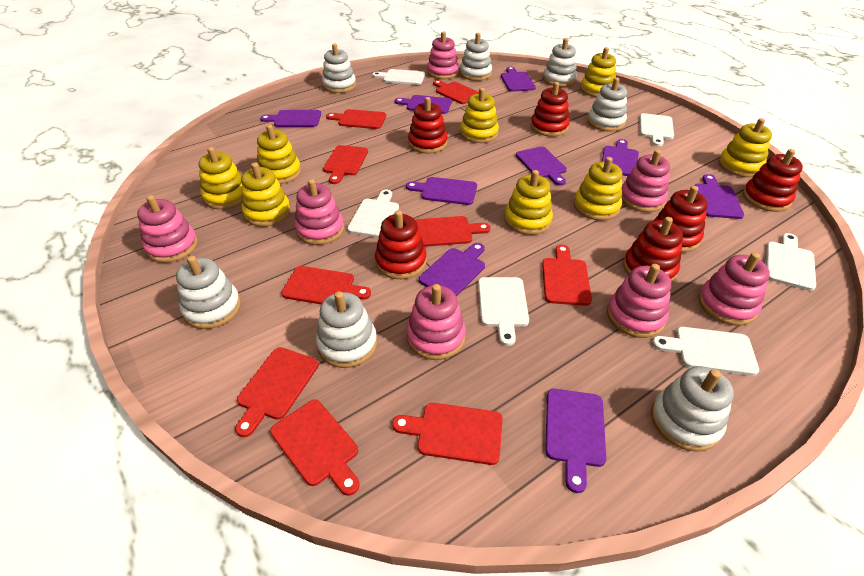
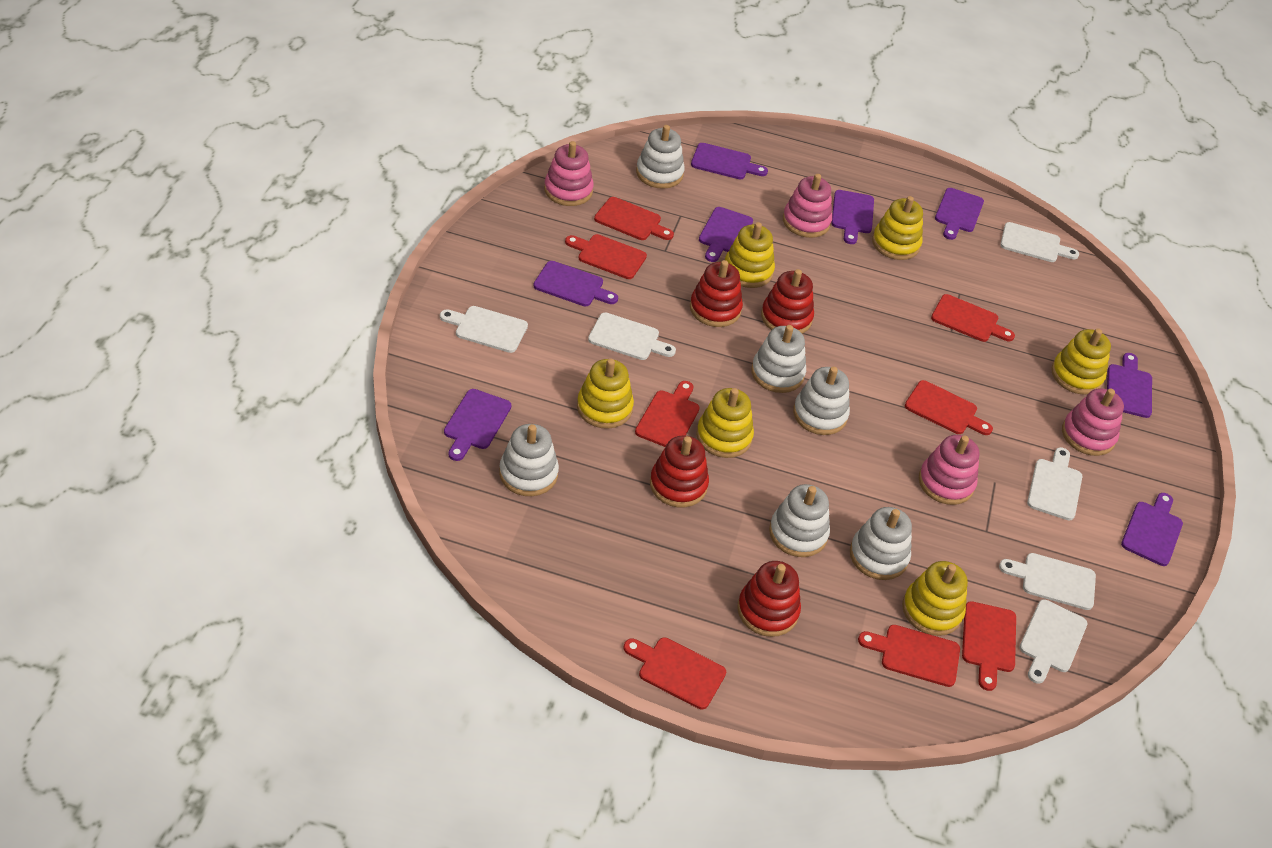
pink stacking toy: [137,195,198,263] [294,179,344,245] [406,284,466,360] [427,31,459,79] [607,264,671,338] [622,150,670,212] [698,252,770,326] = 7 -> [544,141,594,206] [783,174,832,238] [919,435,980,505] [1062,388,1124,456] = 4
purple cutting board: [260,110,321,127] [395,95,452,114] [406,177,477,205] [419,243,485,297] [501,67,536,92] [516,147,567,186] [545,389,606,493] [602,139,639,176] [694,174,744,219] = 9 -> [444,389,511,461] [533,261,618,306] [691,143,768,179] [699,207,753,262] [831,190,874,244] [935,188,984,240] [1107,353,1152,418] [1121,493,1183,566] = 8
red cutting board: [235,347,319,437] [270,400,360,496] [281,266,371,304] [323,145,368,184] [326,109,386,129] [392,403,503,465] [415,216,490,247] [433,80,479,104] [542,245,592,306] = 9 -> [565,234,647,279] [594,197,674,240] [623,638,726,709] [635,381,700,447] [858,625,960,687] [905,380,993,435] [931,294,1015,342] [962,601,1016,691] = 8
red stacking toy: [375,210,427,279] [408,97,448,153] [530,82,570,136] [623,217,683,283] [654,186,708,252] [743,149,803,212] = 6 -> [650,435,709,507] [690,260,743,327] [737,561,801,637] [761,269,814,334] = 4
white stacking toy: [176,256,241,329] [316,291,377,368] [322,44,356,93] [460,33,492,81] [543,38,577,87] [587,78,627,132] [651,366,734,452] = 7 -> [499,424,559,496] [636,125,685,189] [751,325,806,393] [769,484,830,557] [793,366,850,435] [850,507,912,580] = 6
yellow stacking toy: [199,147,242,209] [241,162,291,227] [257,125,301,184] [460,88,499,143] [504,170,553,235] [574,157,622,221] [580,47,616,97] [718,118,772,177] = 8 -> [577,358,634,429] [696,388,754,458] [725,222,775,288] [872,196,923,260] [902,561,968,636] [1051,329,1111,395] = 6

